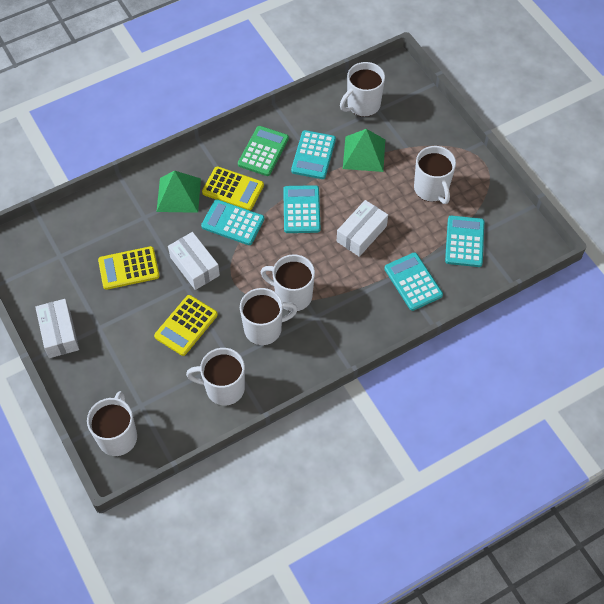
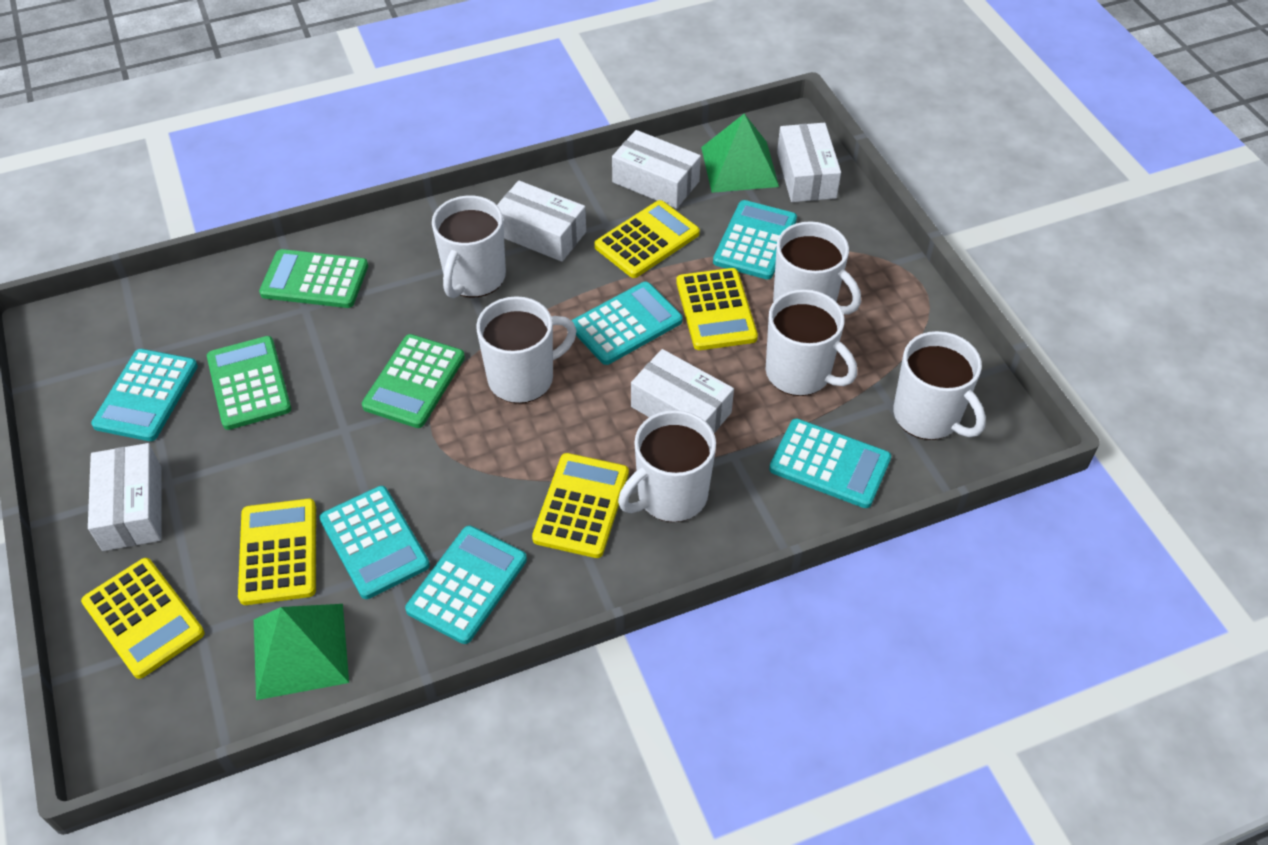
green calculator: [238,126,289,176] = 1 -> [207,336,291,430] [259,249,368,308] [362,334,465,428] = 3
turquoise calculator: [201,200,264,245] [283,185,321,233] [291,130,336,179] [384,253,443,311] [445,215,485,267] = 5 -> [91,349,198,441] [319,486,430,599] [405,526,527,644] [571,282,683,365] [713,200,797,279] [769,419,891,508] = 6
white box: [35,299,79,358] [168,232,220,290] [337,200,388,257] = 3 -> [88,443,161,551] [497,181,586,262] [612,130,701,209] [631,349,734,433] [777,123,841,202] = 5
yellow calculator: [98,246,160,290] [154,295,218,356] [202,166,264,210] = 3 -> [81,558,205,679] [238,499,316,605] [532,453,629,558] [594,200,700,278] [676,268,758,350] = 5

